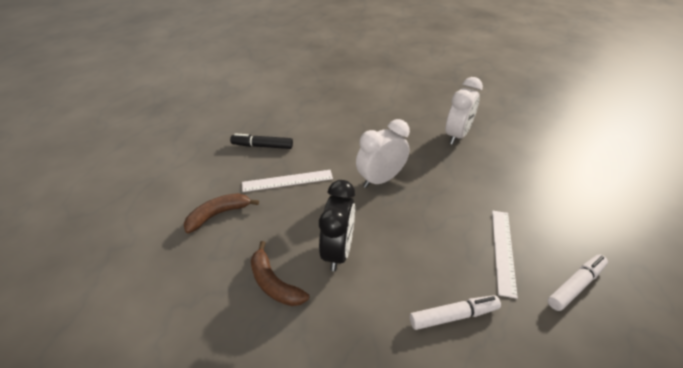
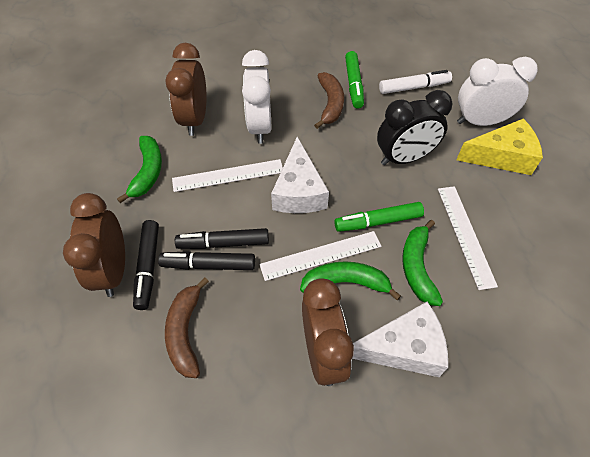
black marker: [230,133,293,149] = 1 -> [133,220,159,310] [158,251,255,270] [175,228,269,249] = 3
brown clock: none = 0 -> [63,193,125,297] [165,43,207,136] [302,278,354,386] = 3
green banana: none = 0 -> [117,136,162,203] [300,261,401,300] [402,220,443,306] = 3
green marker: none = 0 -> [334,202,424,232] [345,51,364,109] = 2
white cheese: none = 0 -> [271,137,329,213] [352,302,448,377] = 2
white marker: [410,295,501,330] [548,254,608,311] = 2 -> [379,70,452,94] = 1
white ruler: [242,170,333,192] [492,211,518,299] = 2 -> [172,159,283,192] [259,231,382,281] [438,186,498,290] = 3
yellow cheese: none = 0 -> [456,118,543,175] = 1

